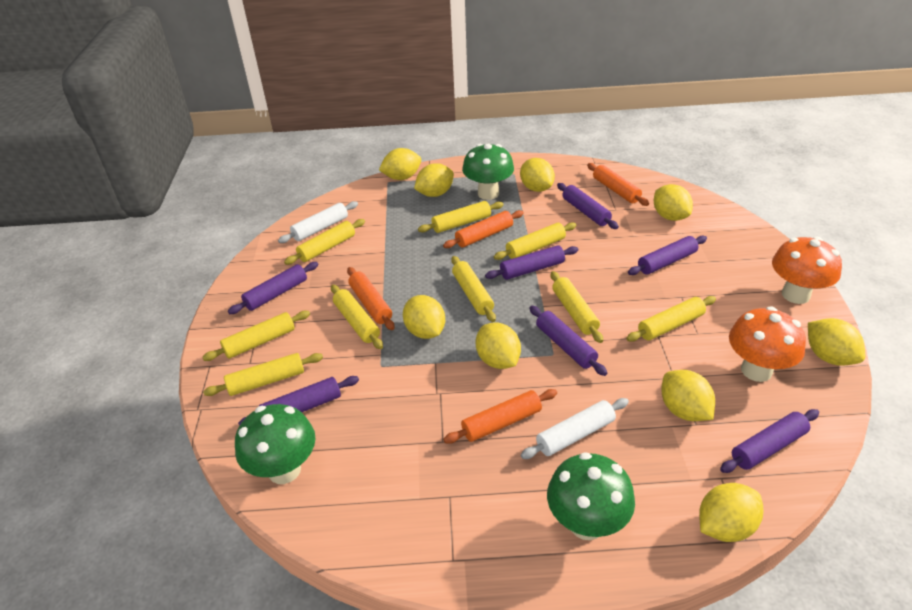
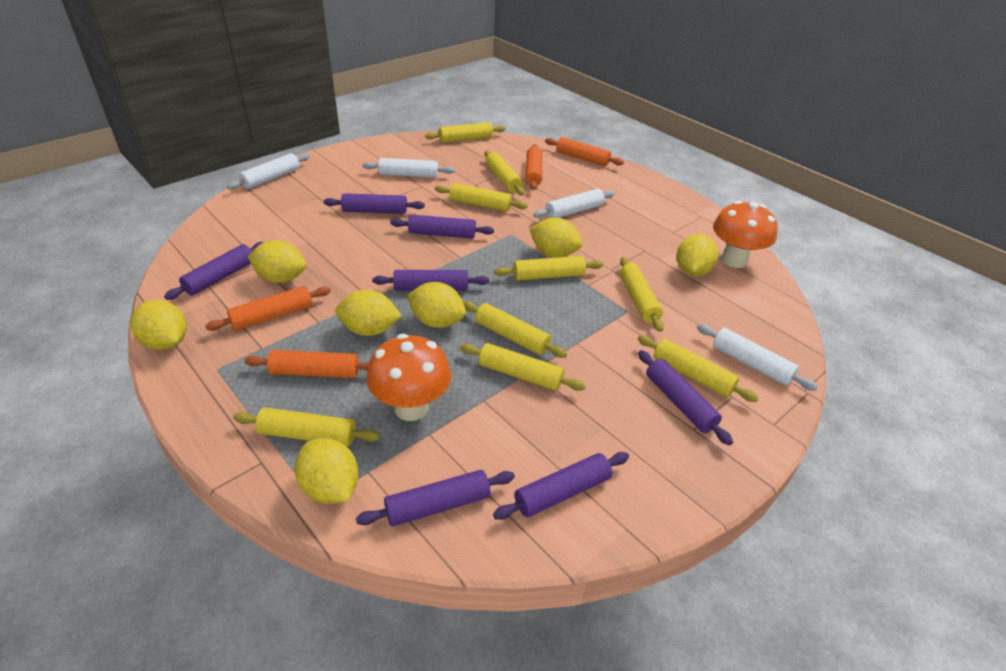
green mushroom: [235,404,315,484] [462,144,514,200] [547,452,635,540] = 3 -> none = 0
white rolling pin: [278,201,358,243] [521,398,629,459] = 2 -> [227,153,310,190] [363,158,455,178] [533,189,615,218] [697,324,818,391] = 4
yellow lemon: [379,148,421,180] [403,295,445,339] [414,163,454,197] [476,323,521,369] [520,158,555,192] [653,184,693,221] [661,370,715,421] [699,483,763,542] [808,318,865,366] = 9 -> [130,300,187,350] [248,240,306,283] [295,438,359,504] [335,290,402,336] [407,282,466,328] [529,218,582,258] [676,234,718,276] = 7

